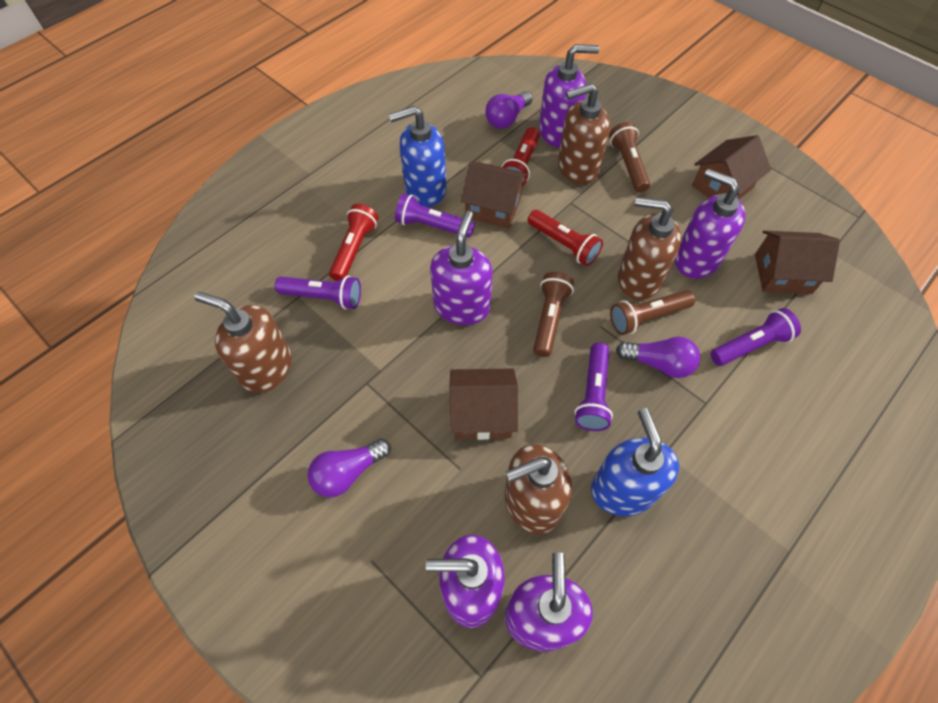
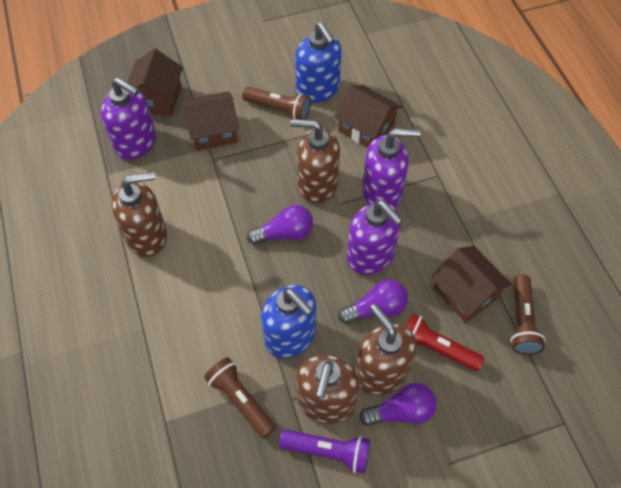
purple flashlight: [275,276,361,309] [395,193,475,238] [574,342,613,431] [711,308,801,366] = 4 -> [279,429,370,473] = 1
purple soap dispenser: [426,535,505,628] [430,211,493,325] [505,552,593,652] [539,44,599,147] [675,168,745,279] = 5 -> [101,77,156,160] [347,200,403,275] [362,128,421,207] = 3
red flashlight: [329,204,378,281] [501,127,540,185] [528,210,603,266] = 3 -> [406,314,484,371] = 1

